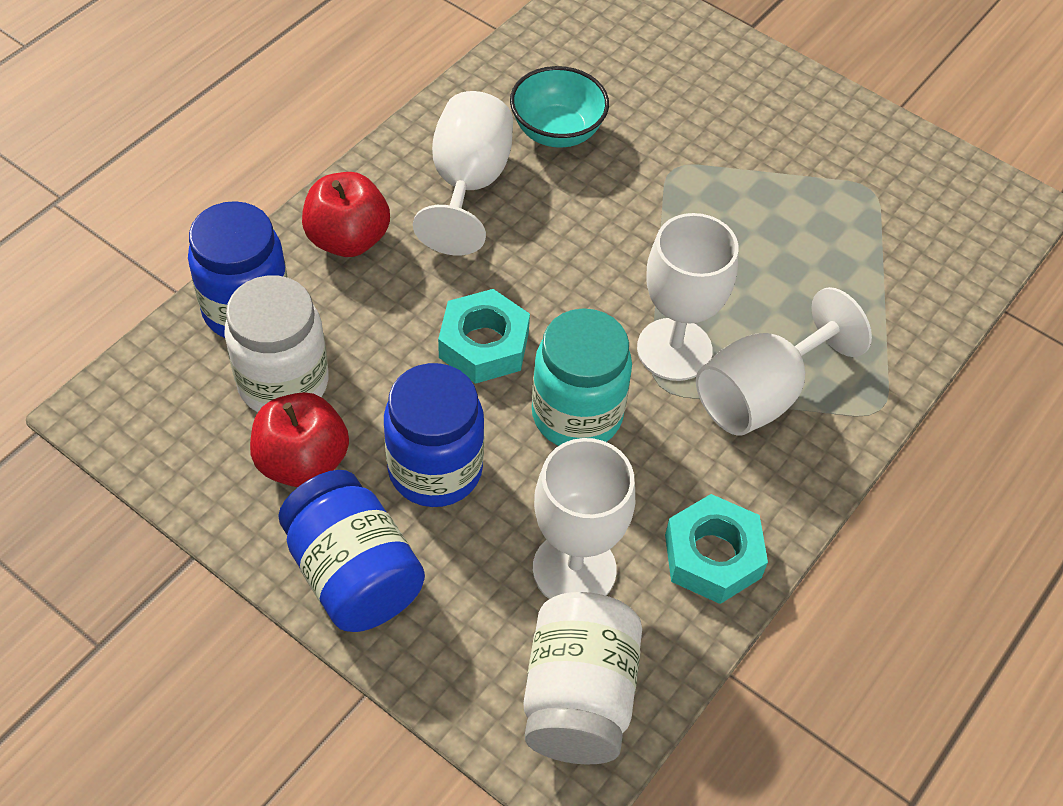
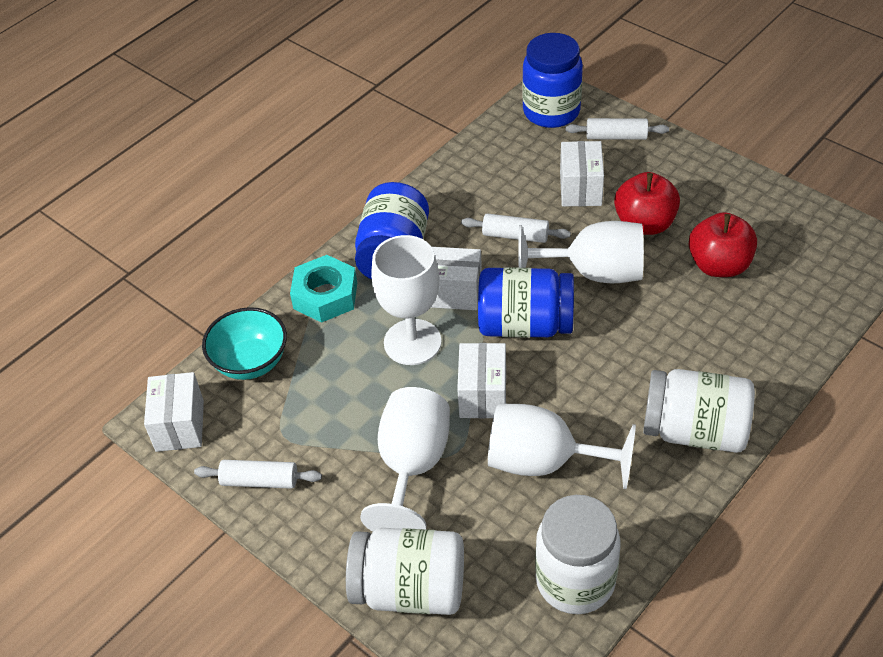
turquoise jar: [532,308,632,446] = 1 -> none = 0
turquoise nut: [438,289,530,384] [665,494,768,604] = 2 -> [290,255,357,323] = 1
white box: none = 0 -> [144,372,204,452] [431,247,482,310] [457,343,506,418] [560,141,604,206] = 4
white jar: [224,275,329,412] [524,592,642,765] = 2 -> [346,528,464,615] [535,495,621,614] [643,369,755,453] = 3
white rolling pin: none = 0 -> [194,460,322,489] [461,214,571,243] [565,118,669,140] = 3

